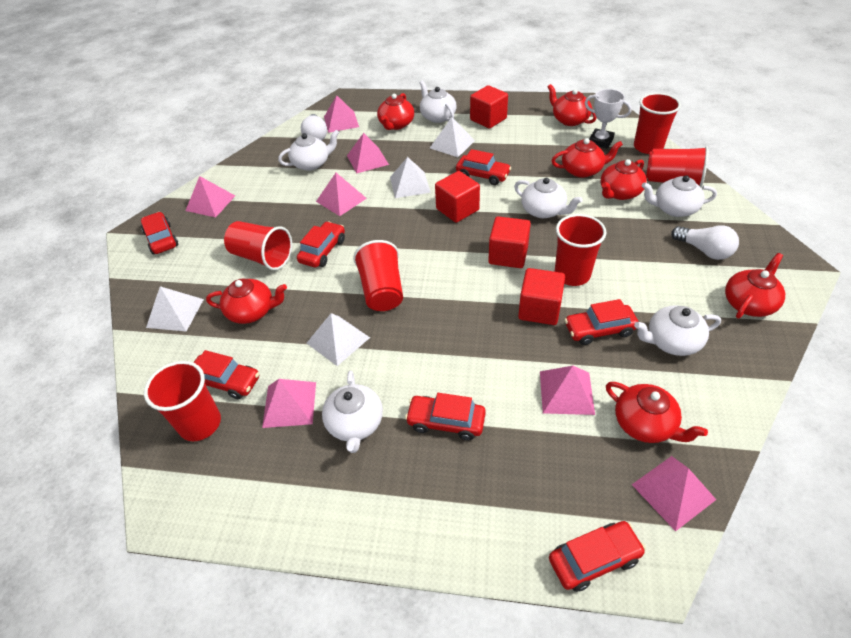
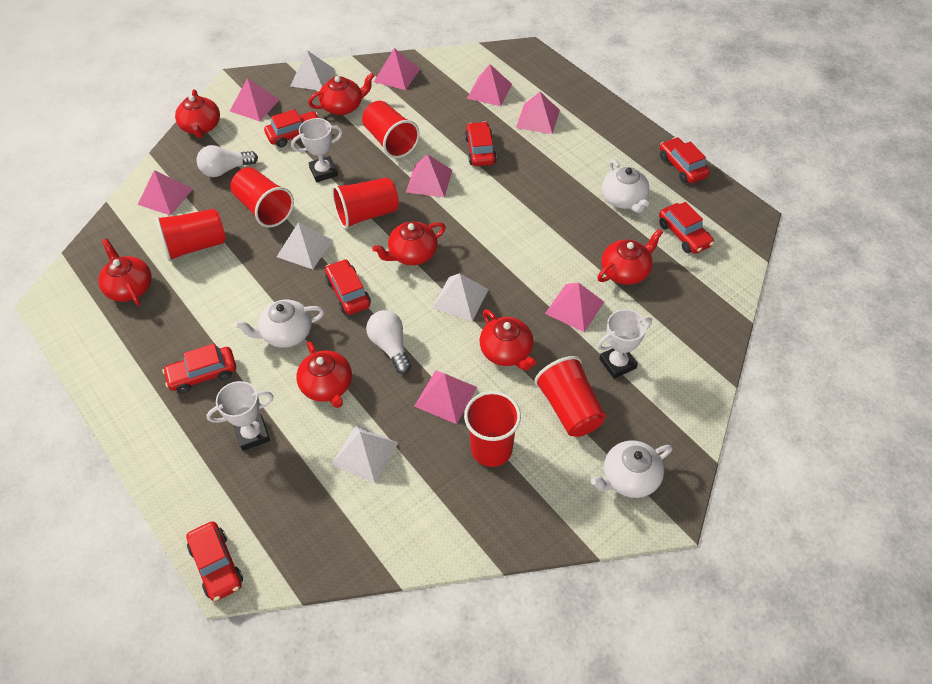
pink pyramid: [186,176,235,217] [262,379,316,428] [316,173,367,216] [324,95,359,133] [347,133,389,173] [540,366,595,415] [632,456,716,531] = 7 -> [138,170,193,215] [230,78,280,121] [374,48,420,90] [406,154,452,198] [414,370,477,424] [467,64,512,106] [516,92,560,134] [545,282,604,332] = 8
red cube: [435,171,480,223] [470,85,508,129] [488,216,531,268] [518,268,565,325] = 4 -> none = 0
white teapot: [278,130,339,171] [322,371,383,453] [420,80,457,123] [514,178,583,218] [634,305,721,356] [642,175,717,217] = 6 -> [235,300,324,348] [591,440,672,498] [602,160,650,213] = 3
white trophy: [585,89,632,149] = 1 -> [206,381,274,451] [291,118,343,182] [597,309,652,379] = 3

